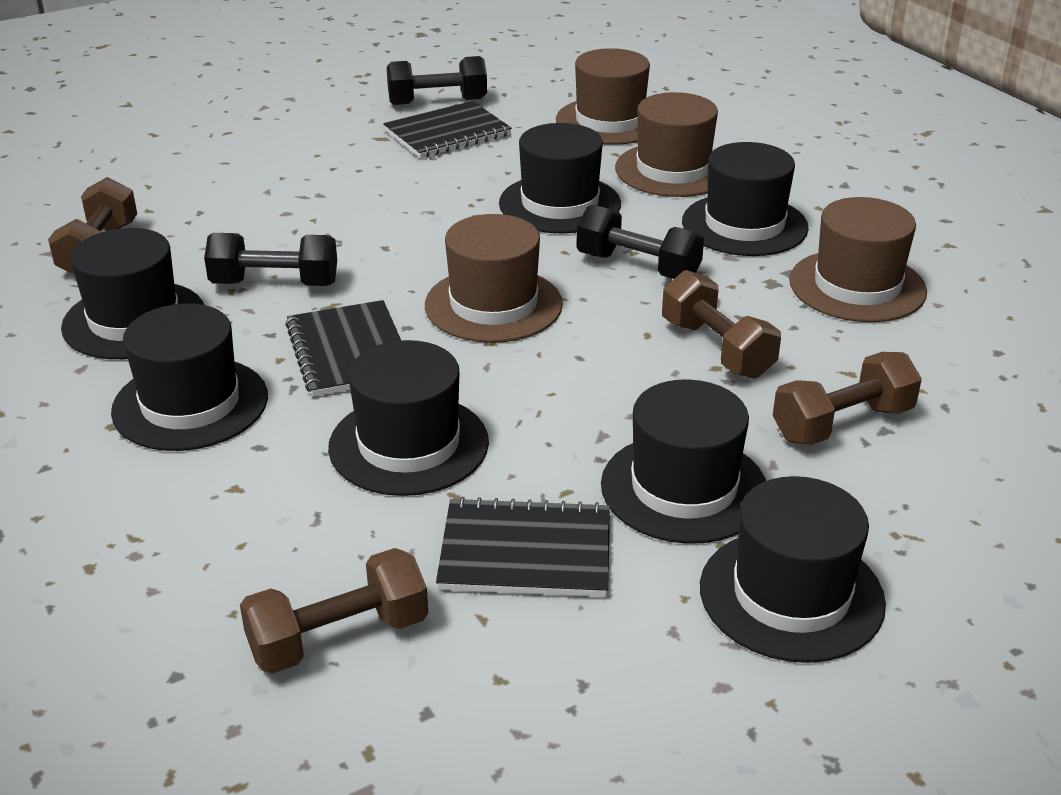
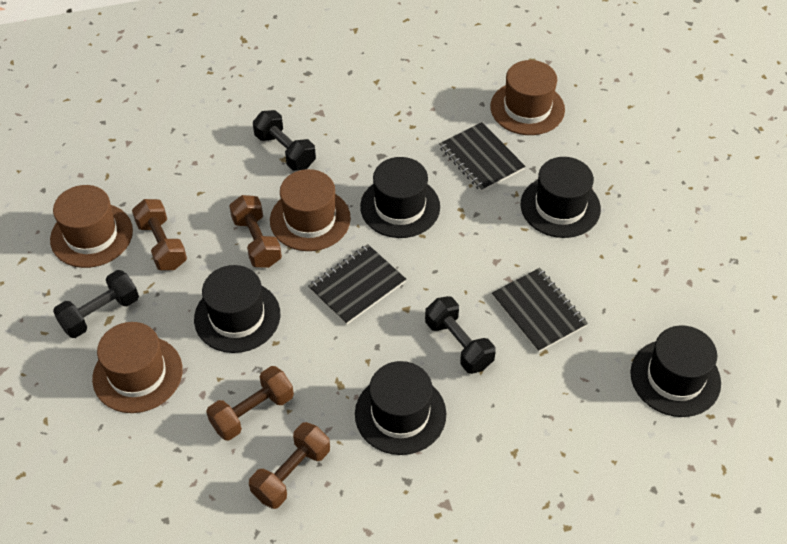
black hat: [61,228,204,359] [111,304,268,451] [328,340,489,496] [499,123,621,233] [601,379,766,544] [682,142,809,256] [700,476,886,663] = 7 -> [194,265,280,353] [355,361,446,455] [360,157,440,238] [520,157,601,238] [630,325,721,417] = 5

